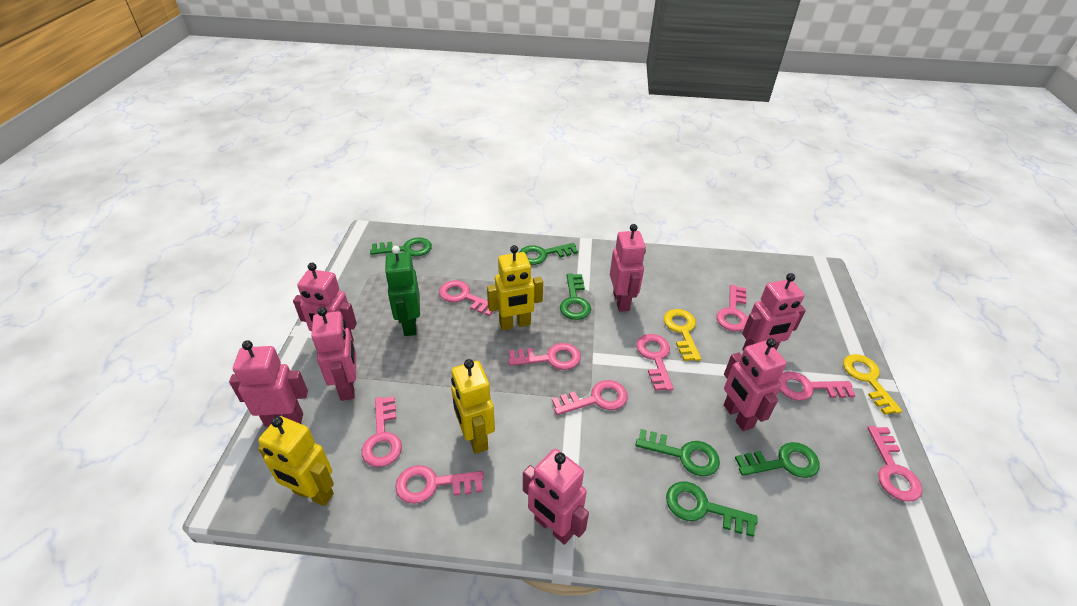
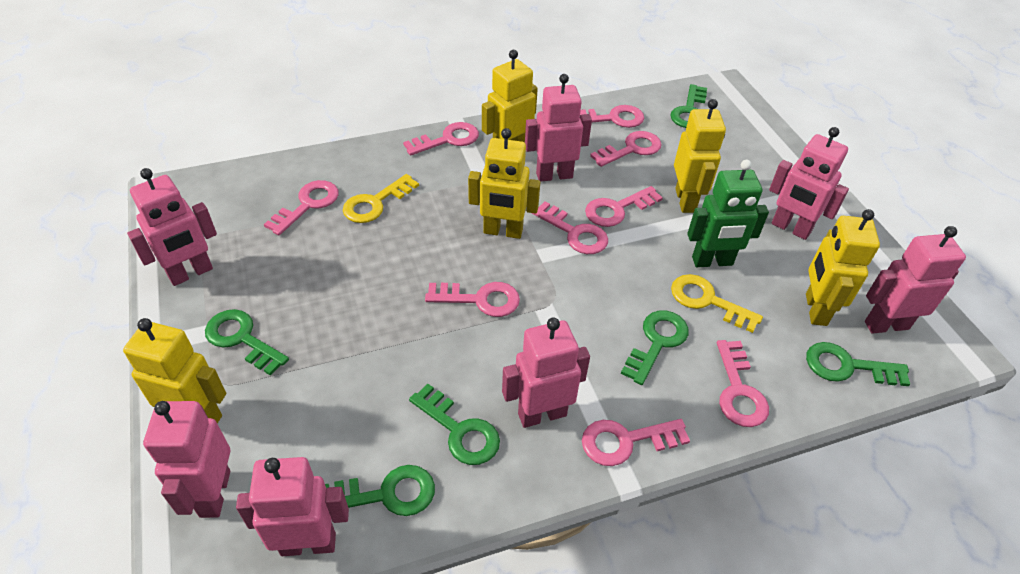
yellow robot: [258,416,334,506] [451,359,495,454] [487,245,543,330] = 3 -> [123,318,226,424] [468,128,540,239] [482,50,538,143] [674,99,726,213] [806,209,880,326] = 5

